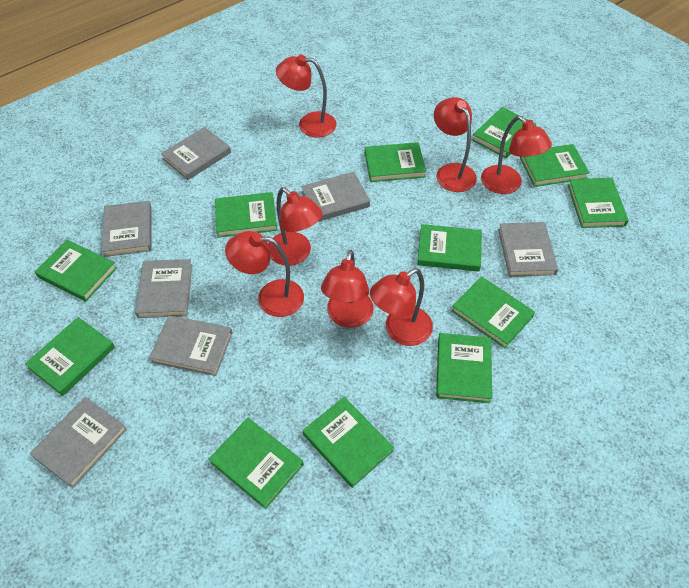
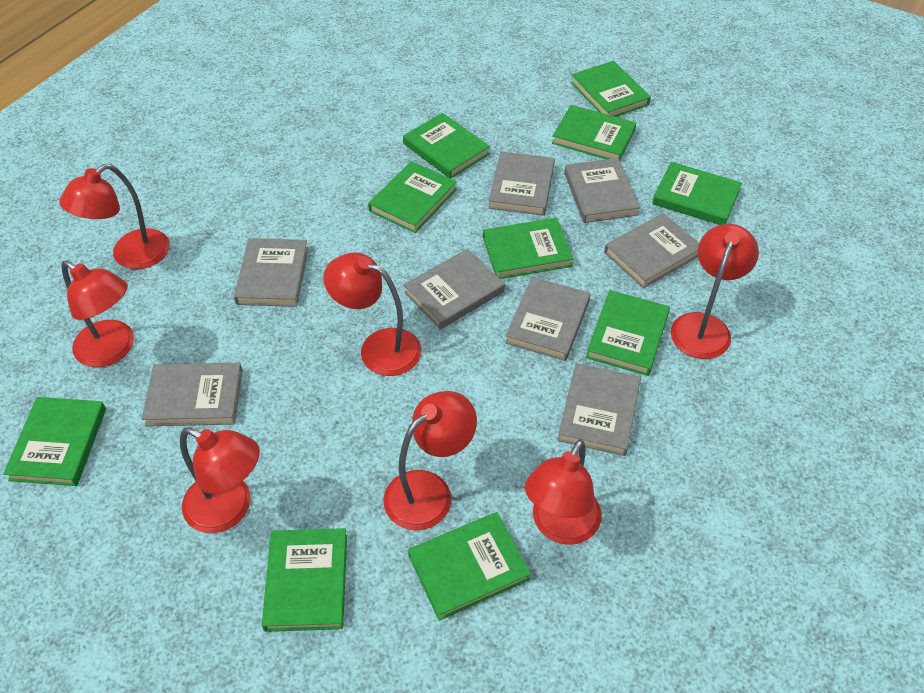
green book: [25,317,115,396] [35,240,117,302] [209,418,304,509] [215,192,277,238] [303,397,394,488] [365,142,426,182] [417,224,482,272] [436,333,492,403] [451,276,535,348] [472,107,536,158] [520,144,590,187] [568,178,629,228] = 12 -> [3,397,106,486] [262,528,347,632] [368,161,457,233] [403,113,490,178] [408,512,531,621] [483,218,574,279] [552,105,636,161] [571,61,651,117] [586,290,670,376] [652,162,742,225] = 10
grey book: [30,397,127,488] [102,201,151,257] [135,259,192,318] [149,315,233,376] [161,127,231,180] [301,172,370,222] [498,222,558,277] = 7 -> [142,363,243,426] [234,238,308,307] [404,249,505,330] [489,151,555,216] [505,277,591,361] [557,363,641,456] [564,158,640,223] [604,213,699,288] = 8

